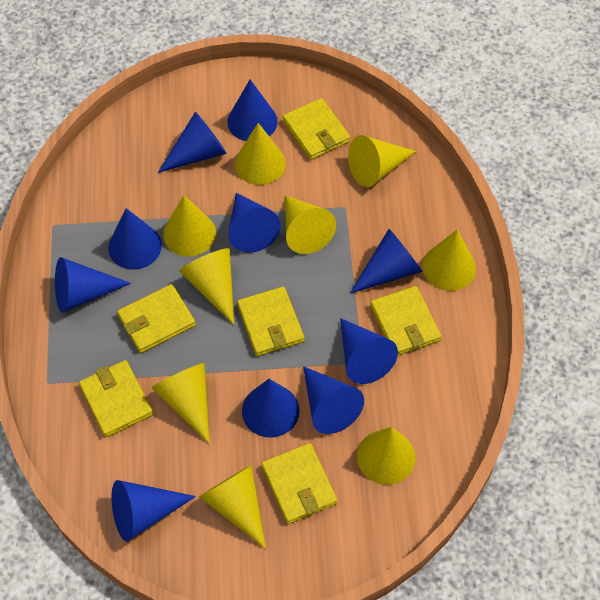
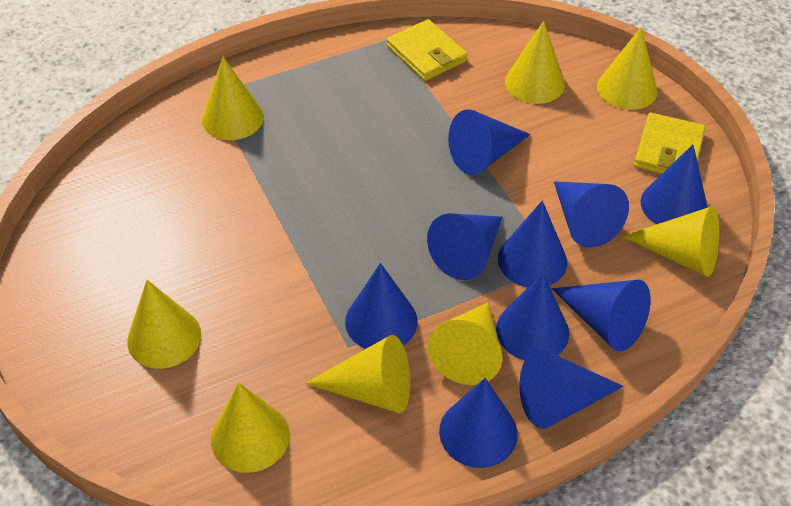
yellow cone: [151,363,210,444] [163,195,216,257] [179,248,234,325] [199,465,266,549] [235,123,286,185] [285,195,336,254] [348,135,417,187] [357,427,416,485] [422,230,476,291] = 9 -> [127,280,201,369] [202,57,264,140] [211,382,290,473] [305,335,410,413] [428,303,503,385] [505,21,565,104] [597,27,658,110] [621,206,719,277] = 8
yellow wallet: [79,360,153,437] [117,284,196,353] [237,287,304,356] [262,443,338,524] [283,98,350,160] [370,286,442,355] = 6 -> [387,19,467,81] [634,113,706,174] = 2

